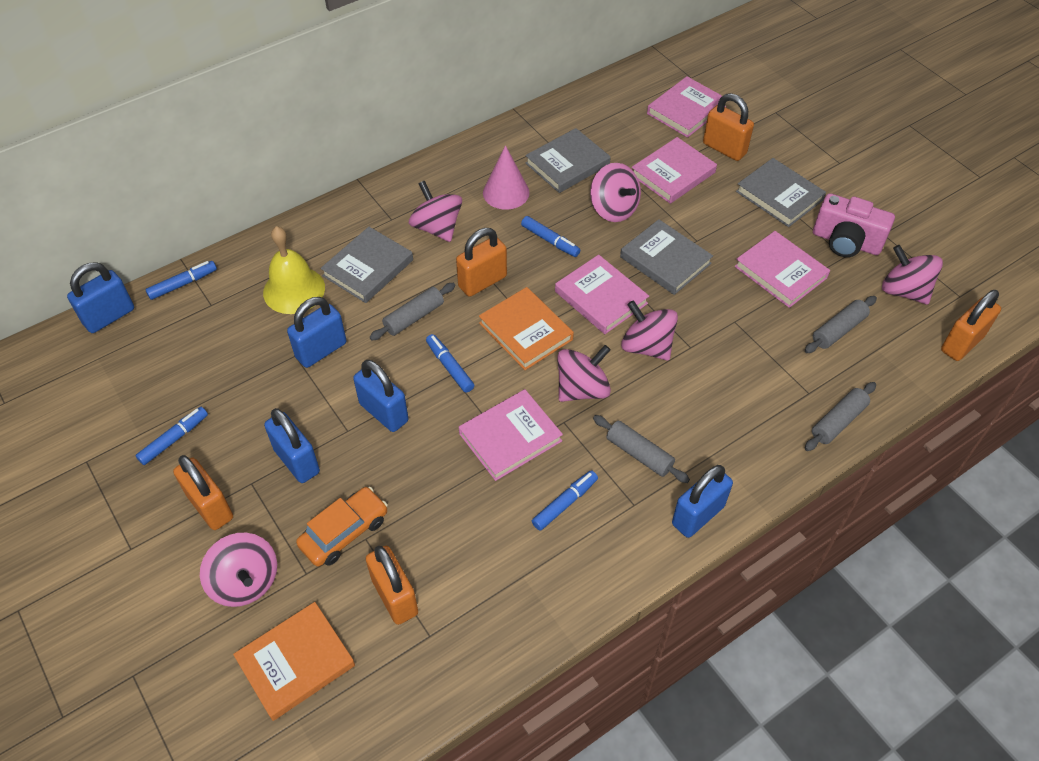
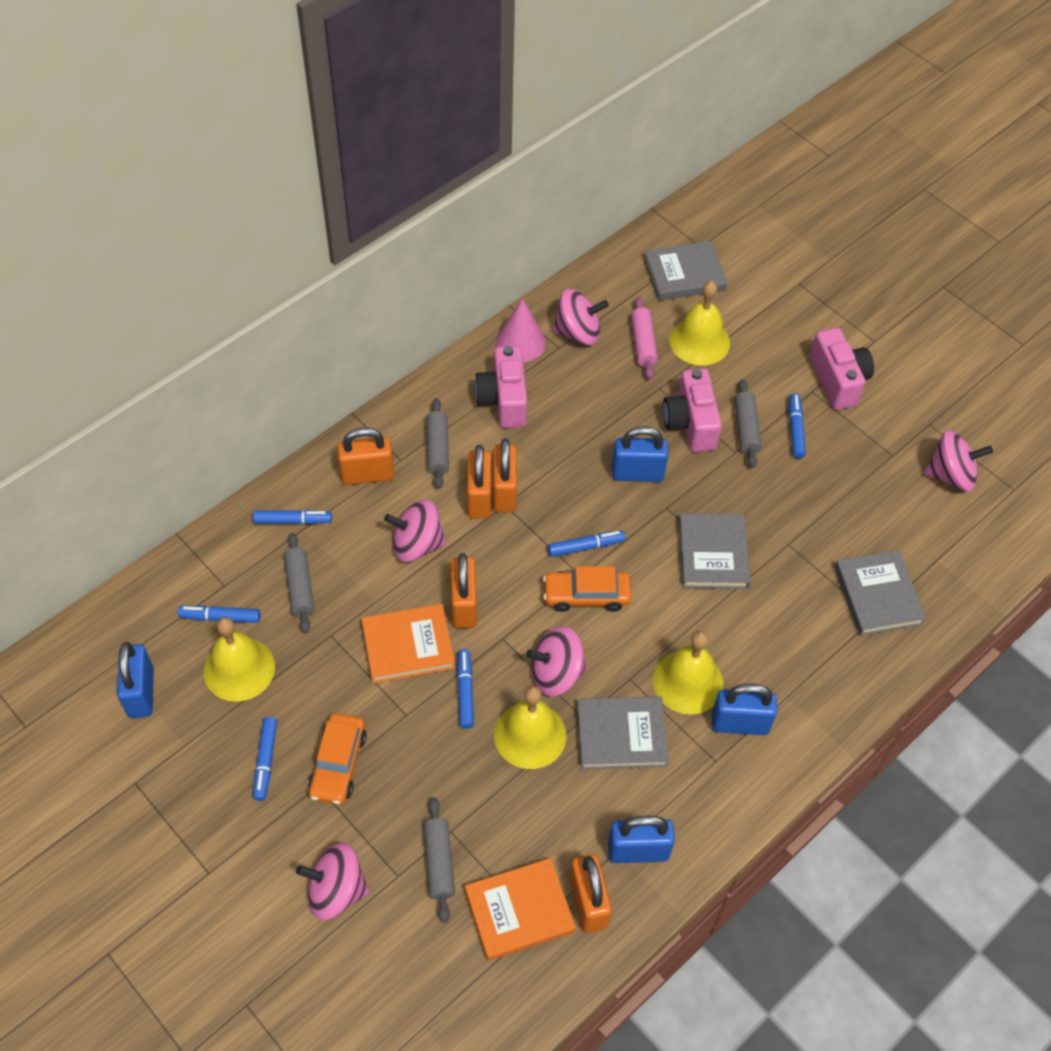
blue marker: [136,407,208,465] [145,261,217,300] [426,334,474,393] [521,216,580,257] [532,470,598,531] = 5 -> [178,605,261,623] [253,510,332,524] [253,717,277,801] [457,649,474,729] [548,530,625,557] [789,393,806,458] = 6
blue padlock: [67,262,134,333] [264,408,320,483] [287,297,346,368] [353,360,408,432] [672,465,733,538] = 5 -> [117,642,154,718] [608,816,675,863] [612,426,668,482] [712,684,777,735] = 4
orange car: [296,487,388,566] = 1 -> [308,713,367,805] [543,566,631,612] = 2
pink book: [459,389,563,481] [555,255,649,334] [632,137,717,204] [647,76,726,138] [734,231,830,308] = 5 -> none = 0
pink camera: [813,193,895,257] = 1 -> [475,346,528,428] [663,368,722,452] [810,328,874,410] = 3
pink rolling pin: none = 0 -> [631,297,658,379] = 1
pink spinning top: [200,533,277,607] [409,181,462,242] [557,345,611,402] [590,163,641,222] [621,300,678,361] [882,245,943,304] = 6 -> [296,843,370,920] [384,499,446,562] [526,626,587,697] [552,289,609,345] [924,430,993,492] = 5
yellow bell: [263,226,325,314] = 1 -> [204,617,275,702] [494,686,566,769] [653,631,724,715] [669,281,730,366] = 4

